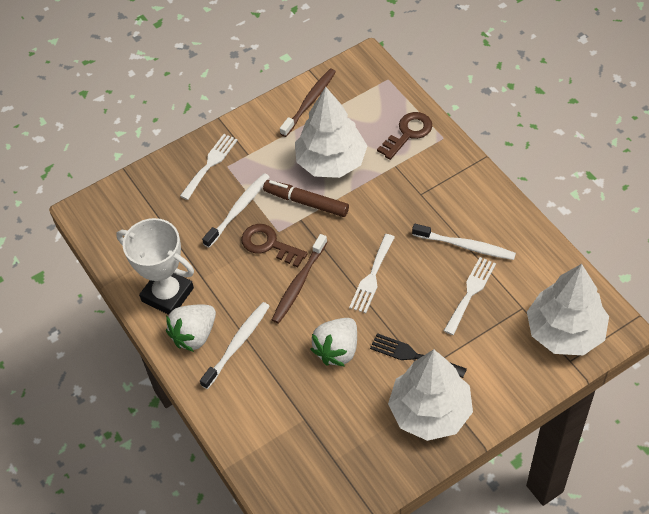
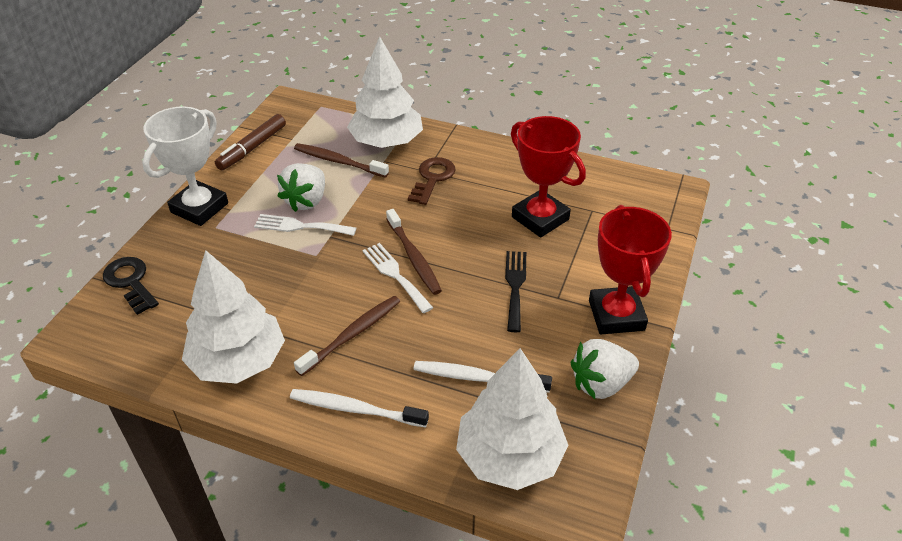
black key: none = 0 -> [103,257,159,315] = 1
brown key: [241,224,308,267] [377,112,432,160] = 2 -> [408,157,456,205] = 1
brown toothbrush: [272,234,327,324] [280,69,336,137] = 2 -> [294,143,389,178] [294,296,400,376] [386,209,442,295] = 3
red trophy: none = 0 -> [511,116,586,238] [589,205,672,335] = 2
white fork: [180,134,238,200] [349,234,395,313] [444,257,496,335] = 3 -> [254,214,356,236] [362,243,433,313] = 2
white toothbrush: [200,302,269,389] [202,173,270,248] [412,224,516,260] = 3 -> [290,389,429,427] [413,361,552,393] = 2

